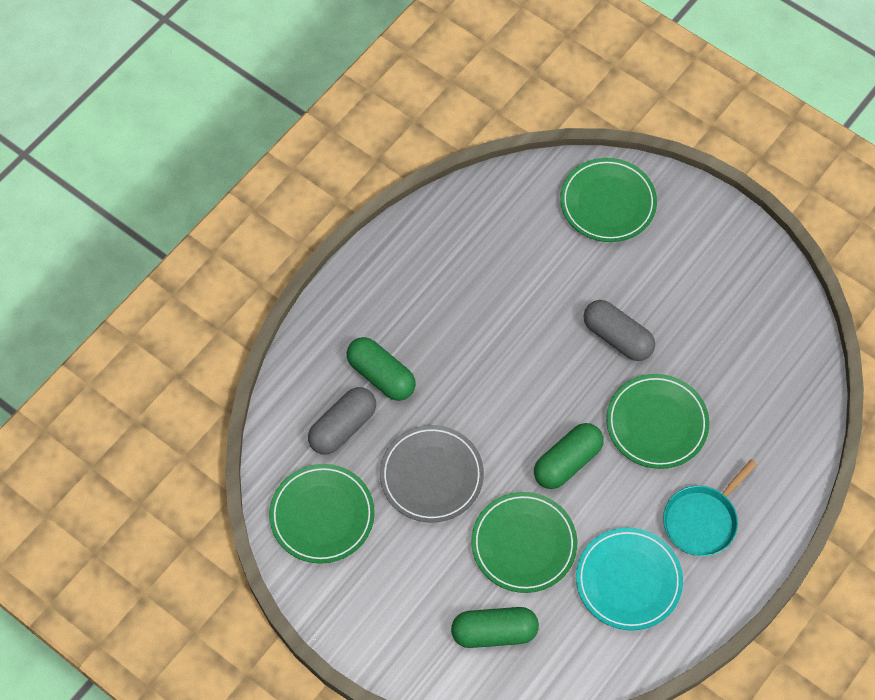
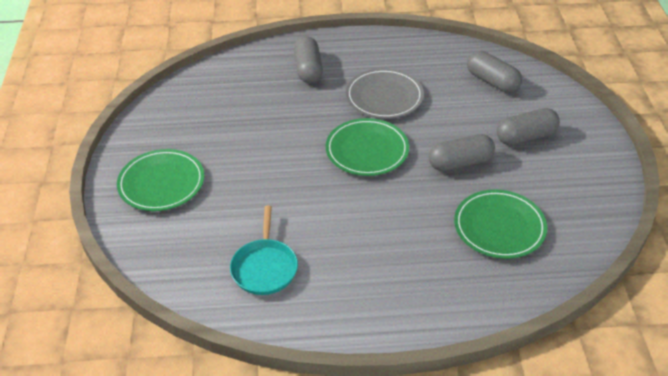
green capsule: [347,337,416,401] [451,607,539,648] [534,423,604,489] = 3 -> none = 0
green plate: [269,464,375,564] [471,492,577,593] [560,158,657,242] [606,374,709,469] = 4 -> [117,149,204,211] [326,118,409,176] [454,189,547,259] = 3
grey capsule: [308,387,376,455] [584,300,655,361] = 2 -> [294,36,323,83] [429,134,495,171] [467,51,522,93] [497,108,560,145] = 4
turquoise plate: [576,527,683,631] = 1 -> none = 0

